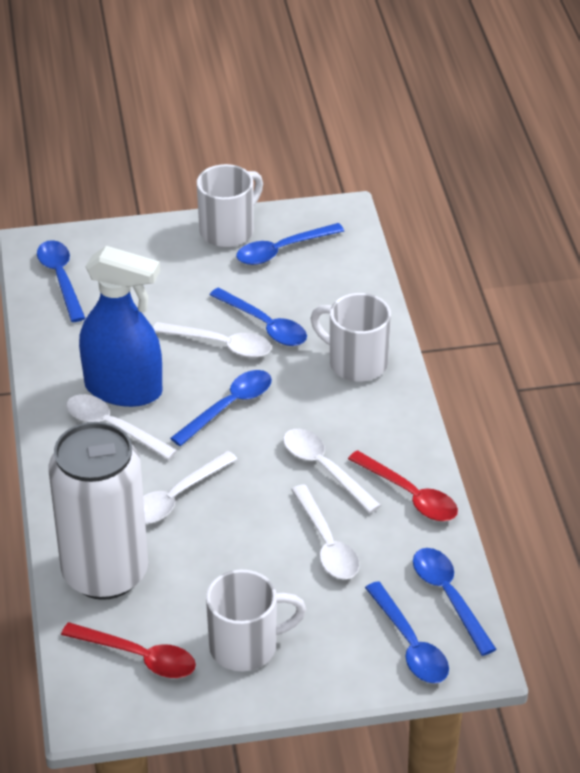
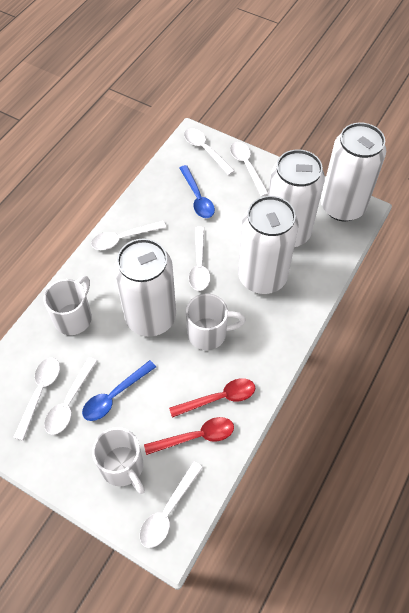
blue spoon: [37,240,85,322] [170,370,272,446] [210,287,307,346] [236,223,344,265] [365,581,449,683] [413,548,497,656] = 6 -> [82,360,156,421] [179,165,215,218] = 2
blue spray bottle: [79,246,162,407] = 1 -> none = 0
white can: [49,422,148,600] = 1 -> [114,238,176,337] [238,196,299,294] [268,149,325,247] [321,122,386,221] = 4
white spoon: [66,394,178,460] [143,451,237,524] [153,322,272,358] [283,429,381,513] [291,484,359,579] = 5 -> [13,358,60,441] [44,357,97,435] [91,221,166,250] [140,462,203,548] [184,128,234,175] [189,227,210,291] [230,142,268,197] = 7

